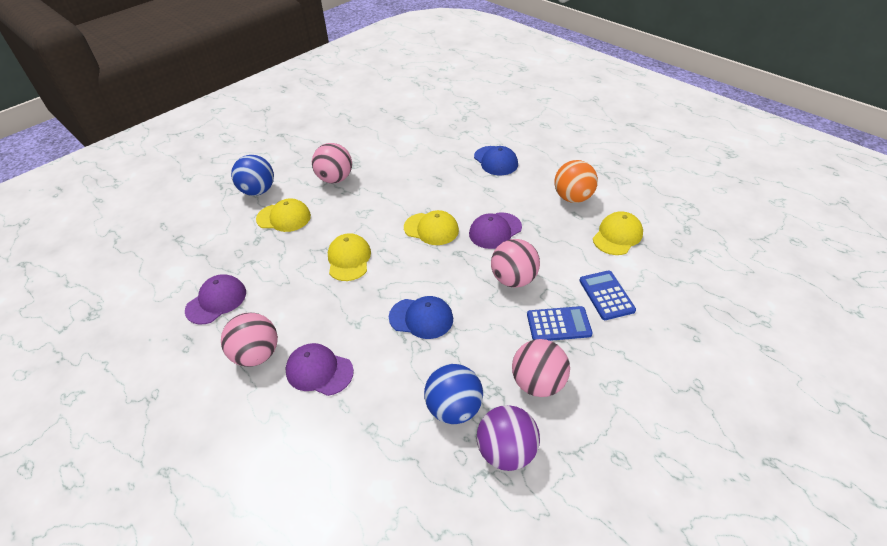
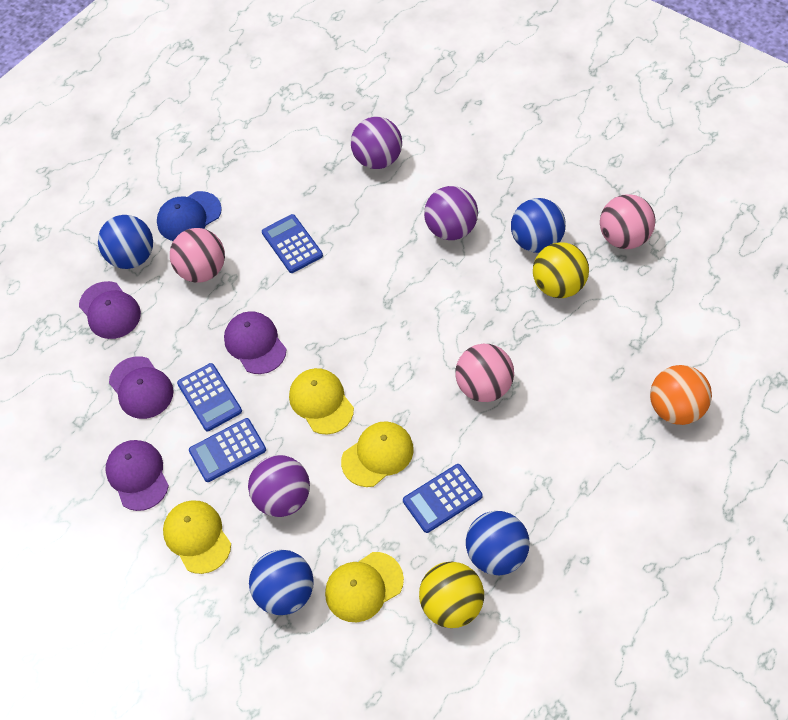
blue ball: [231,155,274,196] [424,364,483,424] = 2 -> [98,215,153,269] [249,550,314,615] [466,511,530,575] [511,198,566,253] = 4
blue calculator: [527,306,593,341] [579,270,636,320] = 2 -> [177,363,242,431] [189,418,266,482] [262,214,323,273] [403,464,483,533] = 4
blue cap: [389,296,453,339] [474,146,518,175] = 2 -> [157,191,222,241] = 1
pink ball: [221,313,278,367] [312,143,352,183] [491,239,540,288] [512,339,570,397] = 4 -> [170,228,225,283] [455,344,514,402] [600,194,655,249] = 3
purple ball: [477,405,540,471] = 1 -> [248,455,310,517] [351,117,402,169] [424,186,478,240] = 3
purple cap: [185,274,246,324] [285,343,354,396] [469,212,522,249] = 3 -> [79,281,141,339] [105,440,169,511] [109,356,173,419] [224,311,287,374] = 4
yellow ball: none = 0 -> [419,562,484,628] [533,242,589,298] = 2

